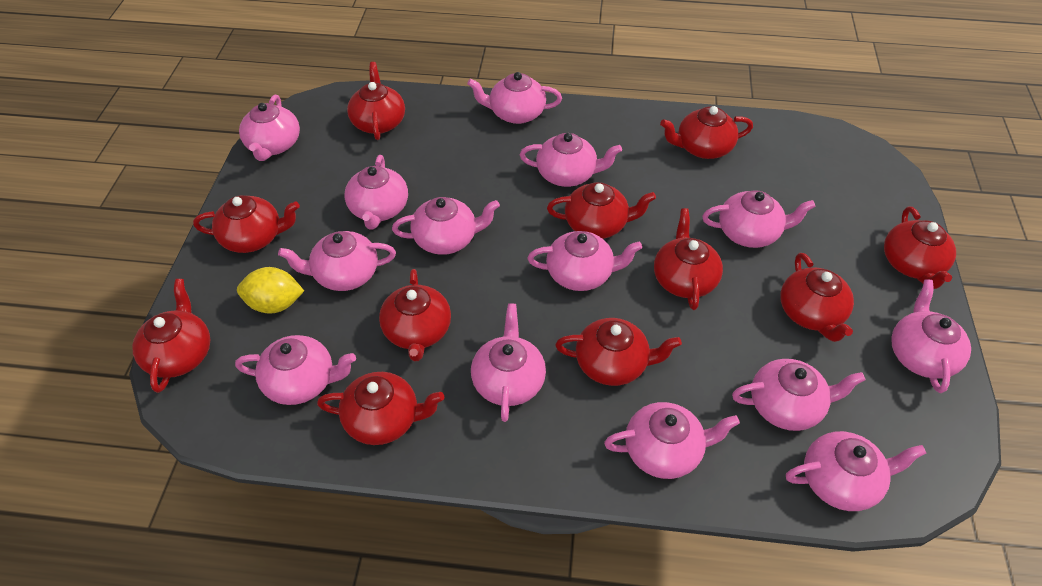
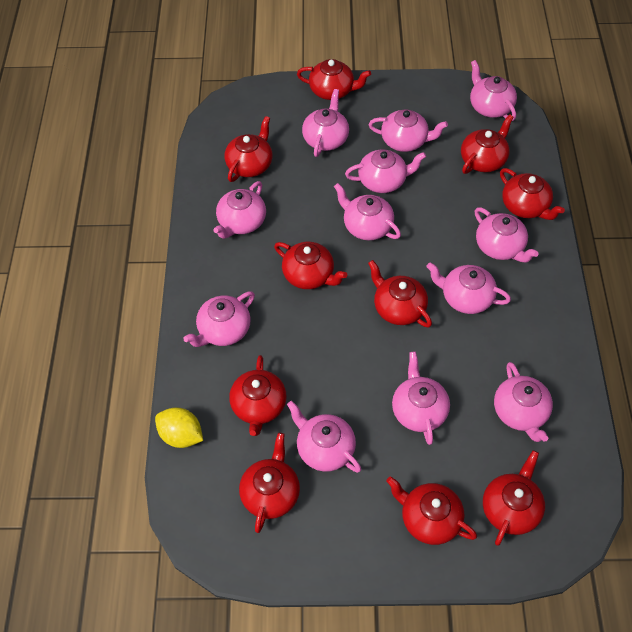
pink teapot: [235,335,356,405] [239,95,300,161] [278,231,396,291] [344,155,408,229] [392,197,500,255] [467,72,562,124] [471,304,546,422] [520,133,622,187] [528,231,642,291] [604,402,740,479] [702,190,816,248] [732,359,865,431] [786,431,926,511] [891,279,971,393] = 14 -> [183,291,255,347] [213,181,266,239] [287,401,361,473] [302,89,349,157] [334,183,401,240] [345,149,426,193] [369,109,448,152] [392,351,450,445] [426,262,511,314] [470,60,517,121] [475,207,539,263] [494,362,553,442] = 12
red teapot: [132,279,210,393] [193,195,300,253] [317,372,444,445] [347,62,405,140] [379,269,451,361] [547,182,656,239] [555,318,682,386] [654,208,723,310] [660,106,753,159] [780,253,854,342] [884,207,956,289] = 11 -> [225,116,273,182] [229,355,287,436] [239,433,300,533] [274,242,347,289] [297,59,371,100] [368,260,432,327] [386,476,477,545] [461,114,513,174] [483,450,545,546] [500,168,565,220] = 10

